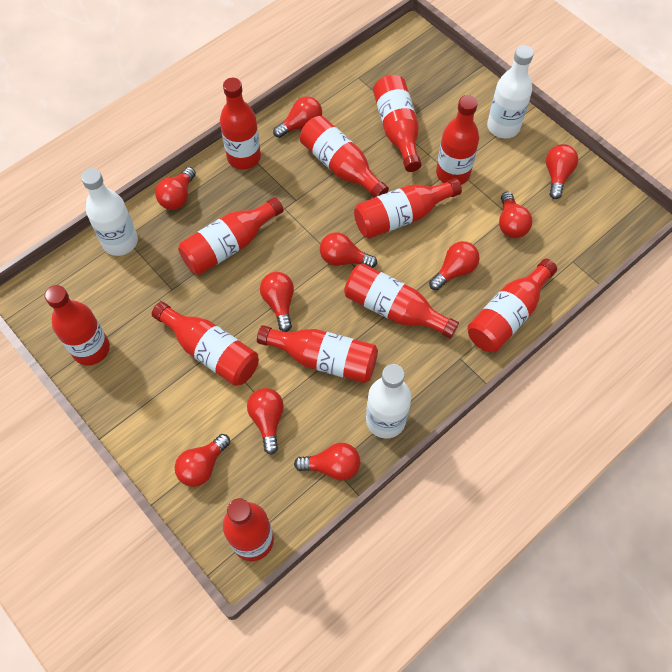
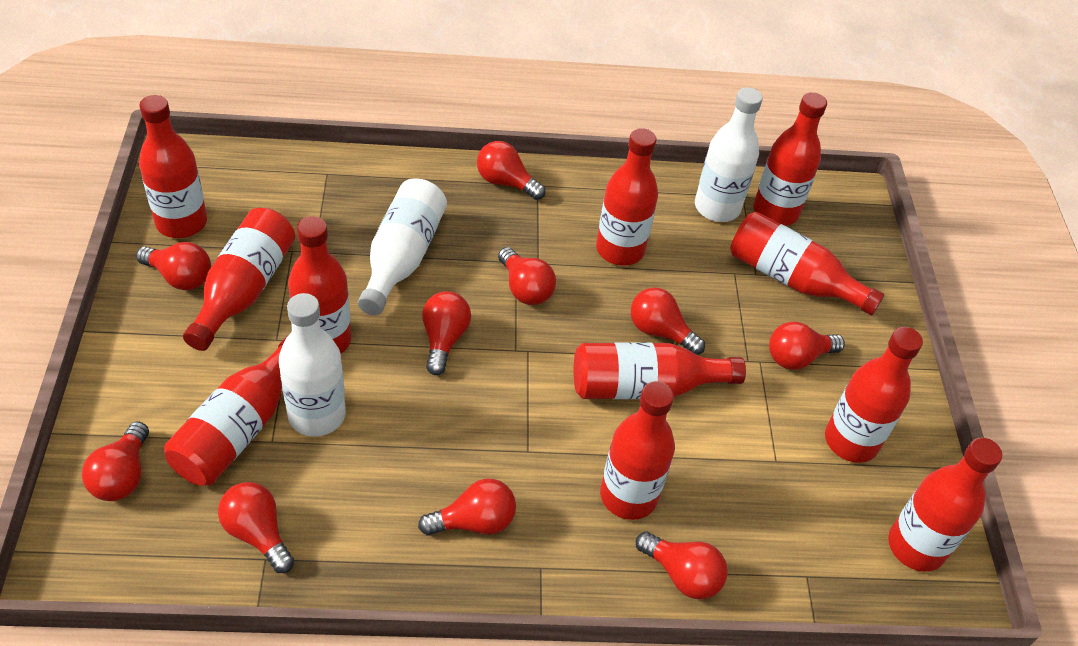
red bottle: [45,285,110,365] [152,302,259,386] [178,197,284,275] [220,78,261,169] [223,498,274,561] [257,325,378,383] [300,116,389,198] [344,263,459,339] [354,178,462,239] [373,75,422,172] [436,95,479,185] [468,259,557,352] = 12 -> [139,95,207,238] [164,336,288,486] [183,208,295,351] [288,216,351,353] [574,342,746,399] [596,128,658,266] [600,381,675,520] [730,212,884,315] [753,92,827,226] [825,327,923,463] [888,438,1002,572] = 11

